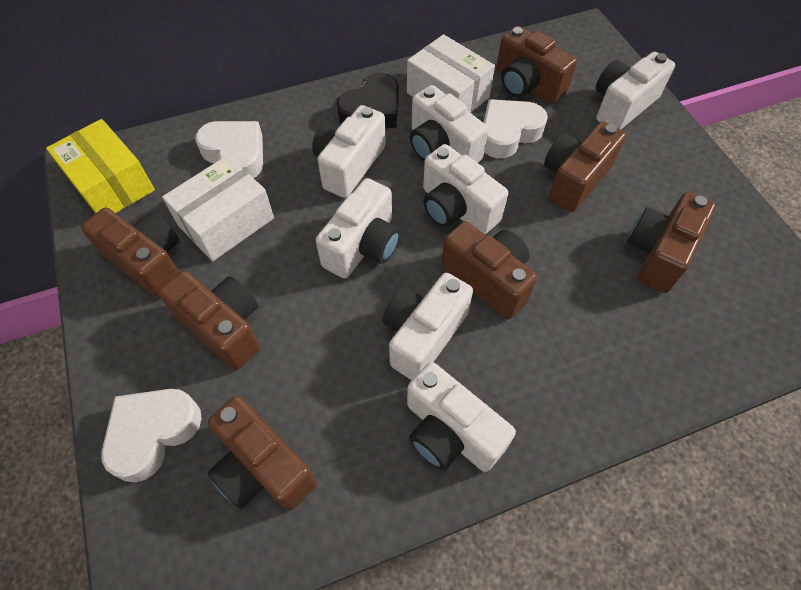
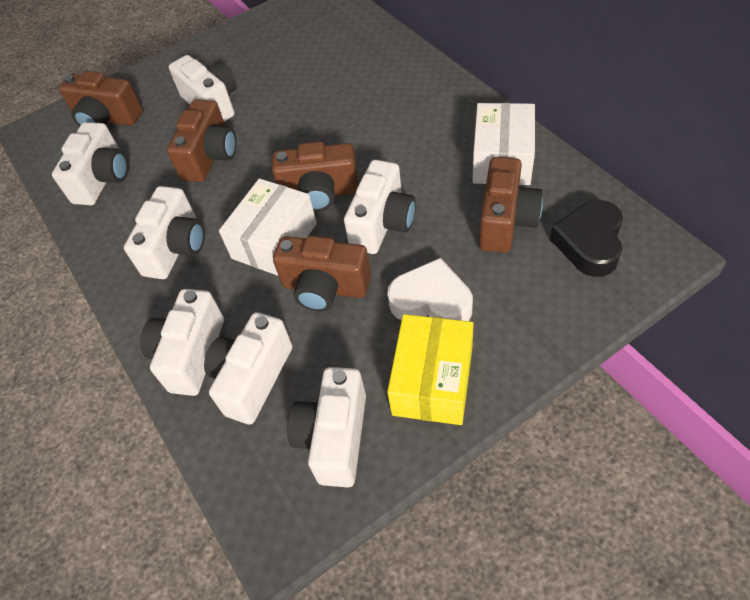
brown camera: [81,208,179,299] [158,271,260,370] [208,396,317,511] [441,221,537,319] [496,26,577,104] [544,121,626,212] [627,192,716,293] = 7 -> [58,71,143,126] [167,99,237,182] [272,141,359,212] [273,236,371,312] [479,157,543,253] = 5
white heart: [101,389,202,483] [195,121,263,178] [483,99,548,158] = 3 -> [387,258,473,321] = 1

